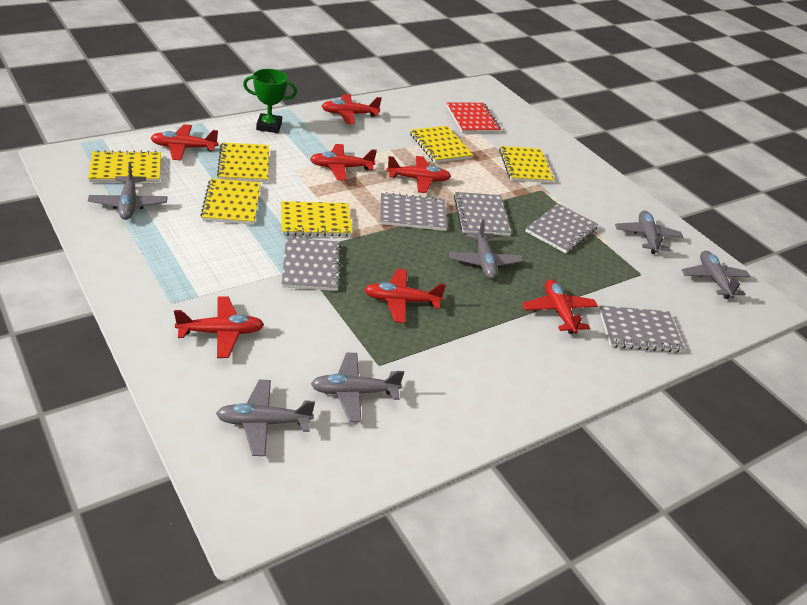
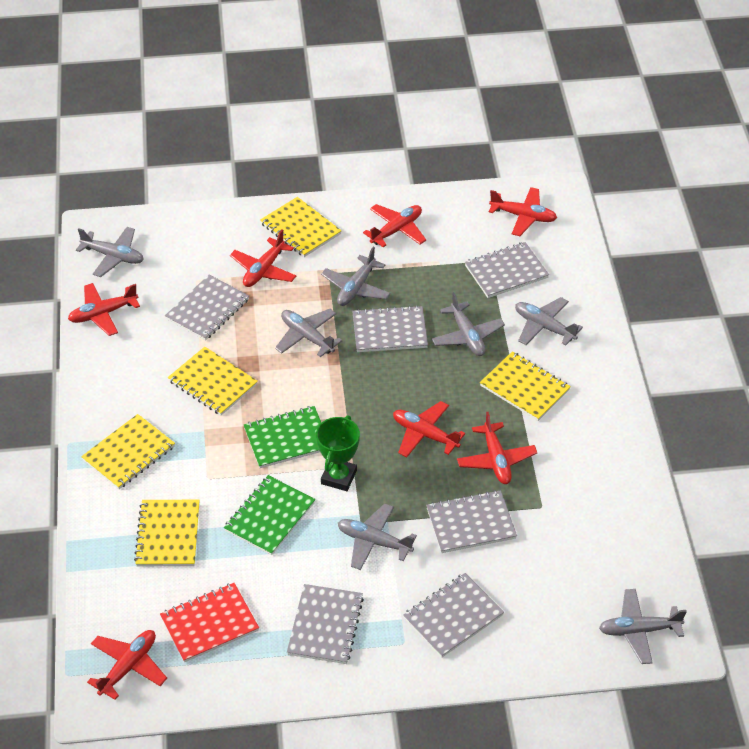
green notebook: none = 0 -> [224,475,315,555] [244,406,321,468] = 2
grey notebook: [282,238,341,291] [381,192,448,231] [454,192,512,236] [525,204,599,253] [599,305,685,353] = 5 -> [165,275,249,341] [287,584,364,664] [352,305,428,352] [403,573,504,658] [426,490,517,553] [465,242,549,298] = 6
grey plane: [88,162,167,220] [216,380,315,456] [311,353,404,422] [449,219,523,279] [615,210,683,254] [681,251,751,299] = 6 -> [76,227,144,277] [275,309,342,357] [321,247,391,306] [338,503,417,570] [432,292,505,356] [515,297,583,345] [599,589,687,664] = 7
yellow notebook: [88,150,161,182] [200,178,261,225] [217,142,269,182] [281,201,353,237] [410,126,474,163] [499,146,554,183] = 6 -> [81,414,175,489] [134,500,200,566] [168,347,258,415] [260,197,341,257] [480,352,571,421] = 5

